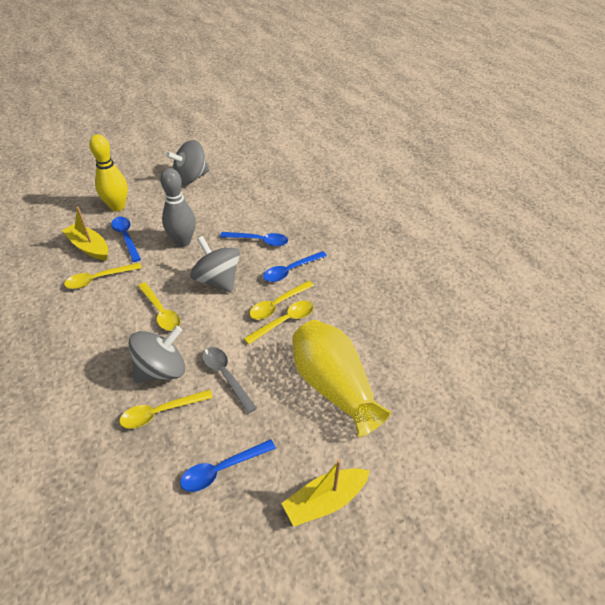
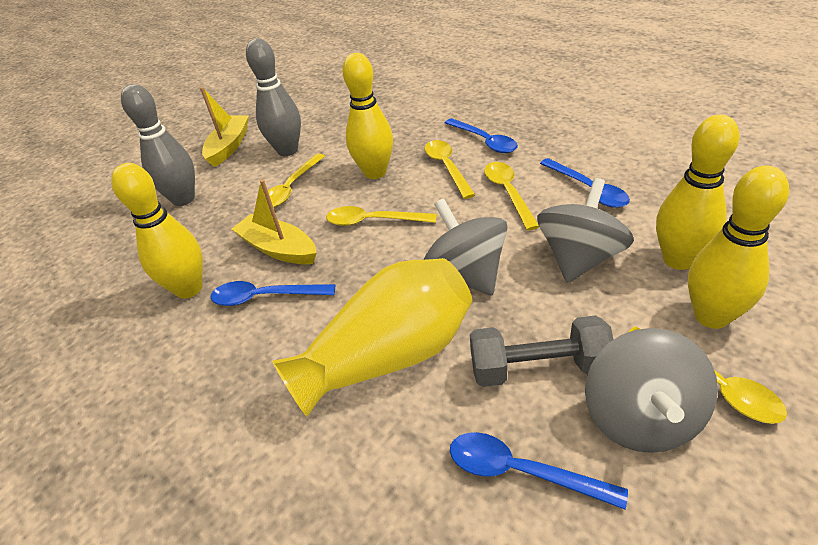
grey bowling pin: [160,168,196,247] = 1 -> [121,84,195,206] [246,39,301,156] = 2
grey dumbbell: none = 0 -> [470,315,614,387] = 1
grey spoon: [202,347,257,414] = 1 -> none = 0
yellow bowling pin: [89,134,128,211] = 1 -> [111,163,203,299] [342,53,393,179] [656,115,739,270] [688,166,789,329] = 4

